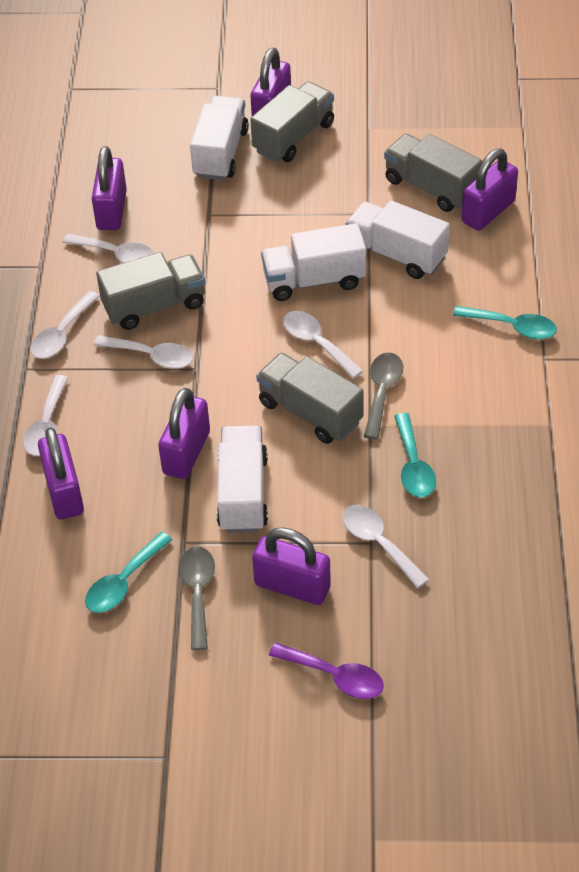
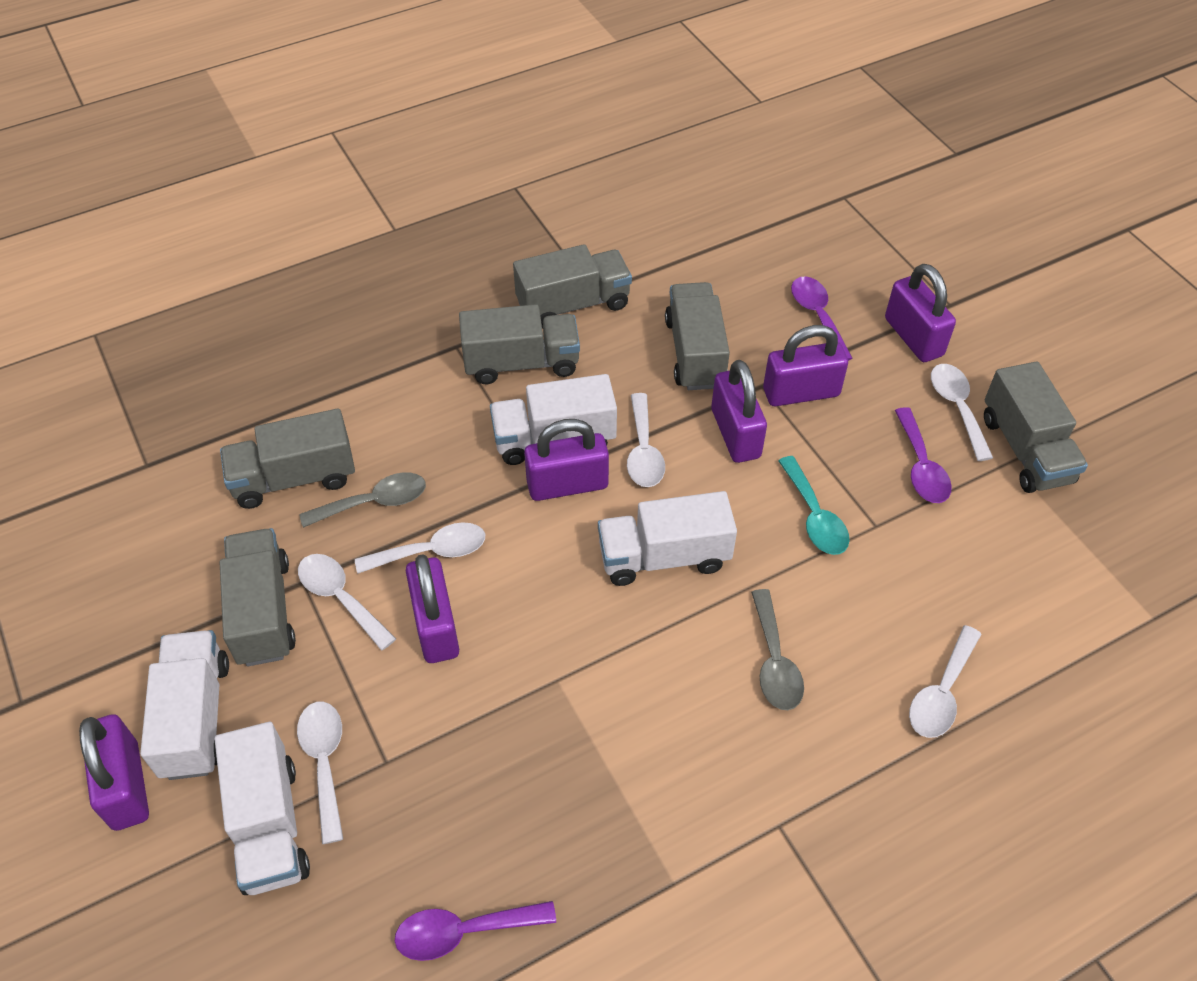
grey truck: [96,252,205,330] [250,81,334,162] [256,353,363,444] [384,134,482,212] = 4 -> [220,409,355,509] [220,528,296,666] [459,304,580,384] [513,244,632,329] [665,282,730,390] [984,361,1088,493] = 6
purple spoon: [269,642,384,699] = 1 -> [395,901,556,961] [791,276,853,361] [895,407,952,503] = 3
turquoise spoon: [85,532,172,613] [394,413,436,497] [453,306,557,339] = 3 -> [778,456,850,555] = 1

